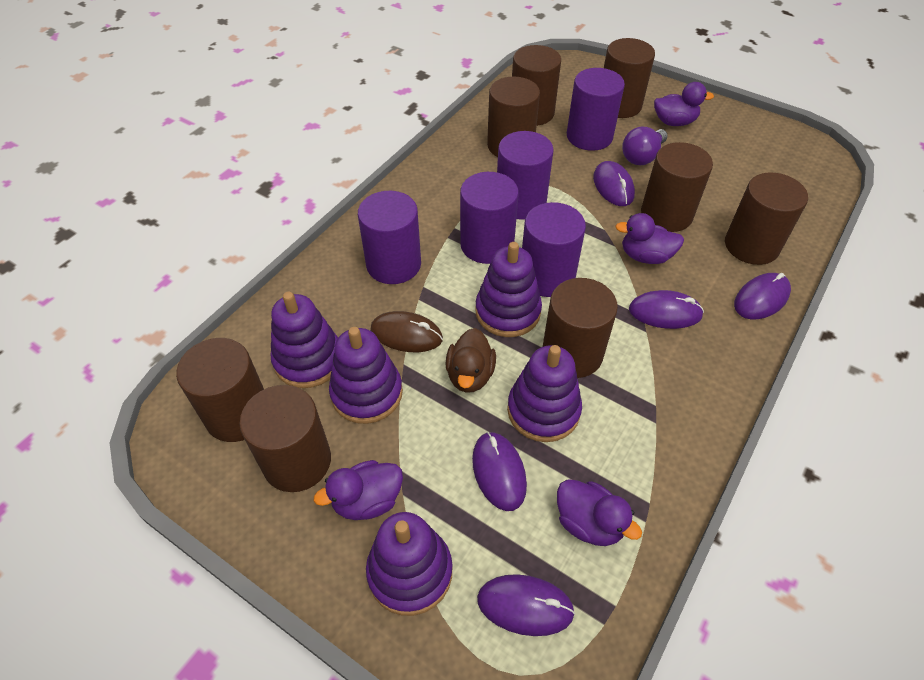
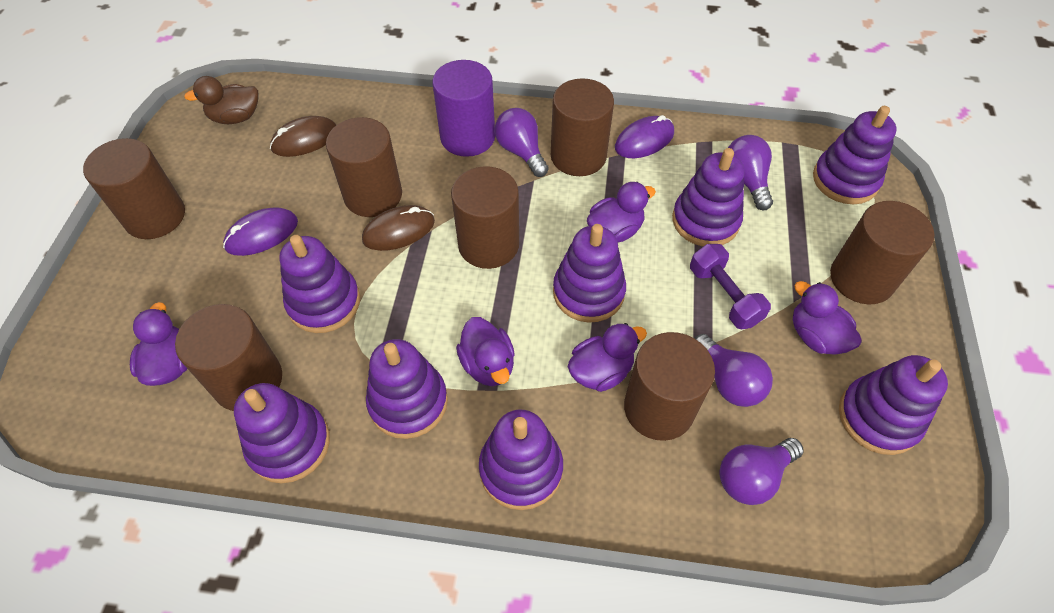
brown cylinder: [176,338,264,442] [239,385,331,492] [487,77,540,157] [512,45,561,126] [543,278,618,378] [604,38,655,118] [641,142,713,232] [725,173,808,265] = 8 -> [83,138,185,239] [175,304,282,411] [326,117,402,217] [451,166,519,269] [551,78,614,176] [624,332,715,441] [830,201,935,304] = 7
brown mouse: [370,311,443,352] = 1 -> [270,116,336,157] [362,205,435,251] = 2
purple cylinder: [358,191,421,284] [460,172,519,264] [497,131,554,220] [522,202,586,297] [567,68,625,151] = 5 -> [432,60,495,157] = 1
purple duck: [314,460,403,520] [557,480,642,546] [615,213,684,264] [654,82,714,126] = 4 -> [130,302,187,386] [456,317,515,386] [568,323,647,392] [587,182,656,243] [793,281,862,355] = 5
purple dumbbell: none = 0 -> [690,244,771,329] = 1
purple light bulb: [622,127,668,165] = 1 -> [495,108,549,177] [695,334,773,407] [720,438,804,505] [728,135,773,210] = 4
purple mouse: [472,432,527,511] [477,574,575,636] [593,161,635,206] [629,290,704,329] [734,273,791,320] = 5 -> [223,207,298,256] [615,115,674,158] = 2
purple stacking toy: [271,292,338,388] [329,327,403,424] [366,512,453,616] [475,242,542,337] [507,345,582,442] = 5 -> [234,383,330,483] [279,235,360,333] [366,339,448,439] [479,410,563,510] [553,224,626,323] [672,148,744,247] [813,106,896,204] [839,355,948,455] = 8

